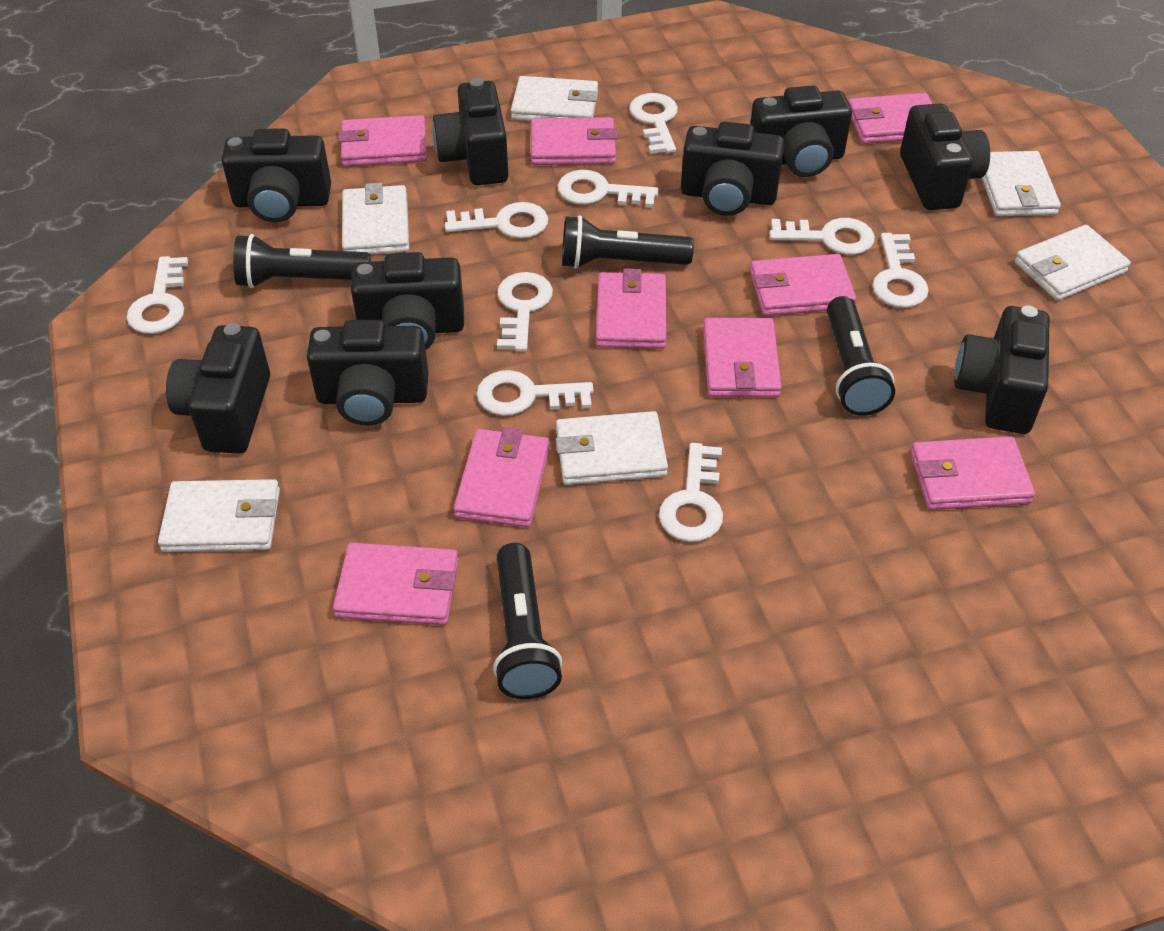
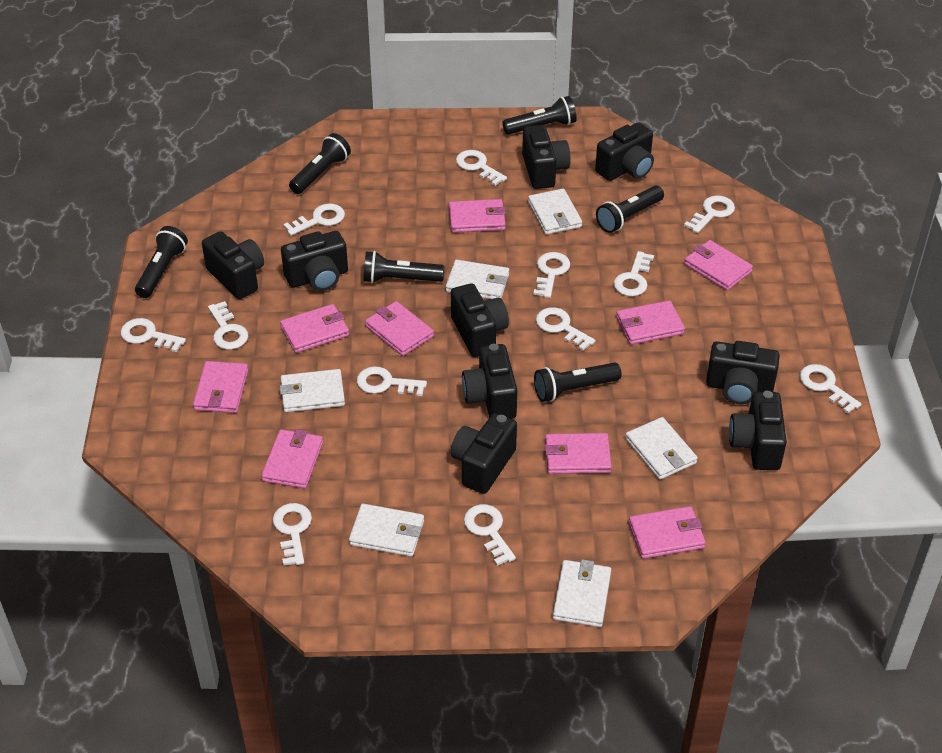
black flashlight: [233,234,371,288] [493,543,562,699] [562,215,694,269] [827,296,895,416] = 4 -> [135,226,188,298] [289,133,351,194] [363,251,445,283] [502,96,577,135] [534,363,622,402] [596,186,664,233] = 6
white key: [127,256,188,334] [445,202,548,239] [476,370,593,416] [497,272,553,351] [558,170,659,208] [629,93,678,154] [659,443,723,542] [769,218,875,255] [872,233,929,308] = 9 -> [121,318,186,352] [208,301,248,350] [272,503,312,566] [283,204,345,236] [357,366,427,396] [456,150,507,186] [464,504,516,566] [533,252,570,298] [536,307,595,351] [614,251,654,296] [684,195,735,233] [799,364,861,414] = 12

